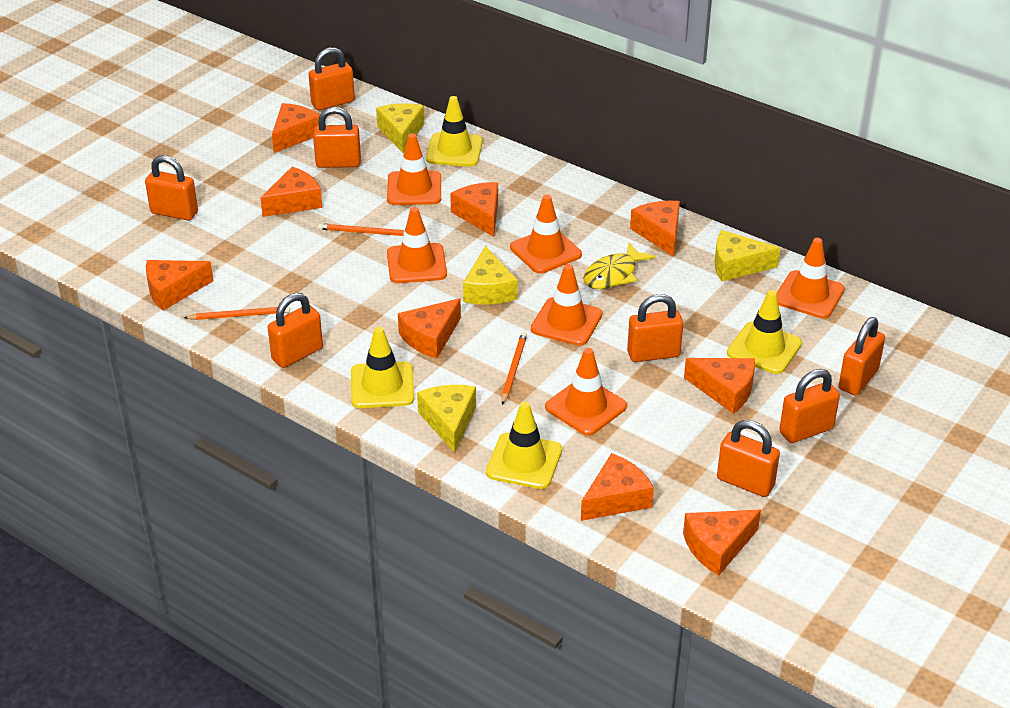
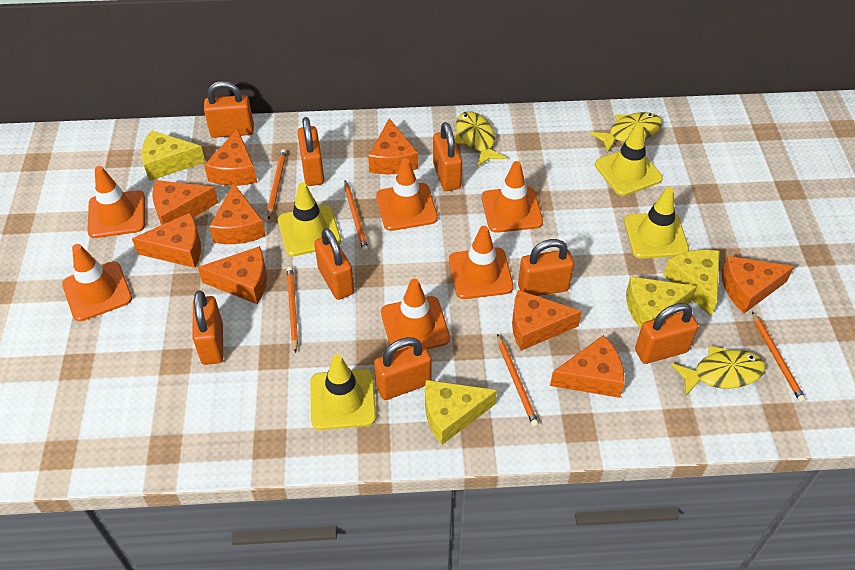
orange pencil: [184,306,290,320] [318,223,405,236] [502,332,527,405] = 3 -> [267,149,286,220] [287,267,298,353] [344,180,369,252] [497,334,539,427] [752,312,806,403] = 5
yellow fish: [583,243,655,289] = 1 -> [455,111,507,166] [590,112,662,153] [671,346,765,397] = 3

